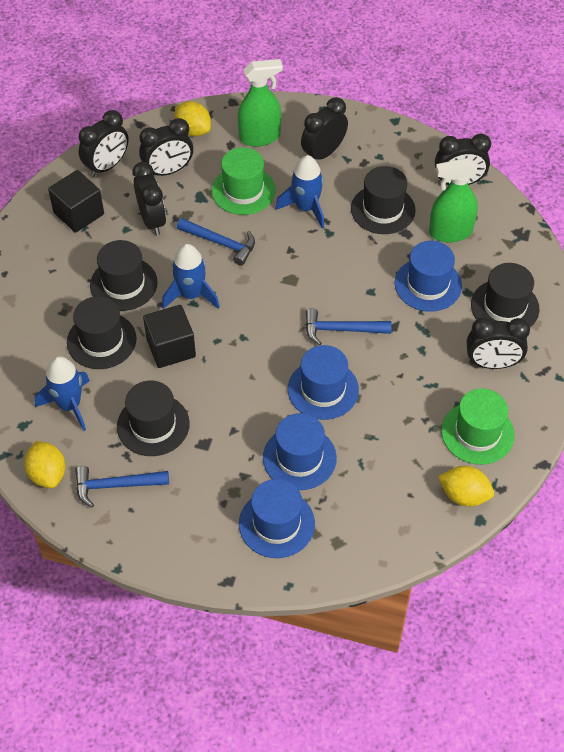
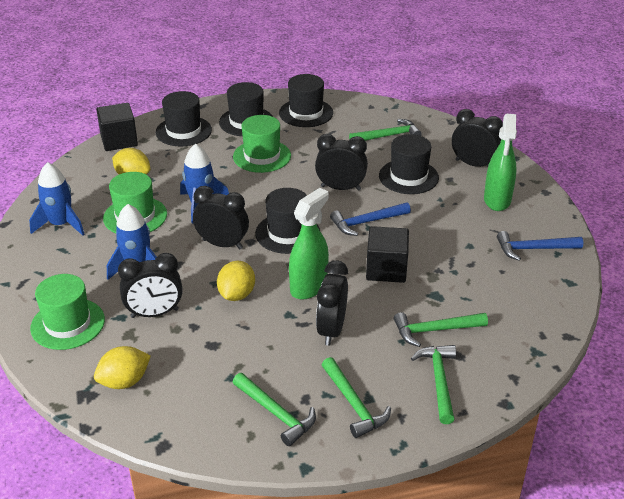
black clock: [78,110,129,177] [133,162,166,235] [139,118,193,176] [301,97,348,160] [435,134,491,185] [467,317,530,369] = 6 -> [118,253,183,318] [193,186,249,249] [315,134,368,191] [316,260,348,346] [452,109,503,167] = 5
blue hammer: [75,466,169,507] [177,218,255,266] [306,308,392,346] = 3 -> [330,202,411,236] [497,231,583,261] = 2
blue hat: [239,479,315,558] [263,413,337,490] [288,345,359,420] [394,241,462,312] = 4 -> none = 0
green hammer: none = 0 -> [233,373,316,446] [322,357,391,438] [349,119,422,141] [394,312,488,347] [411,345,456,424] = 5
green hat: [212,147,276,215] [441,388,514,465] = 2 -> [30,274,105,350] [103,172,167,233] [233,115,291,173] = 3

